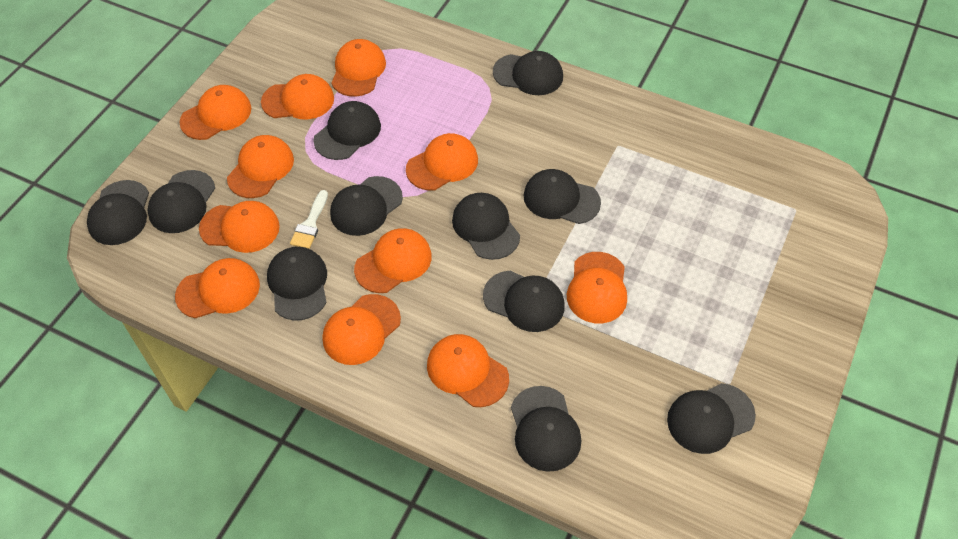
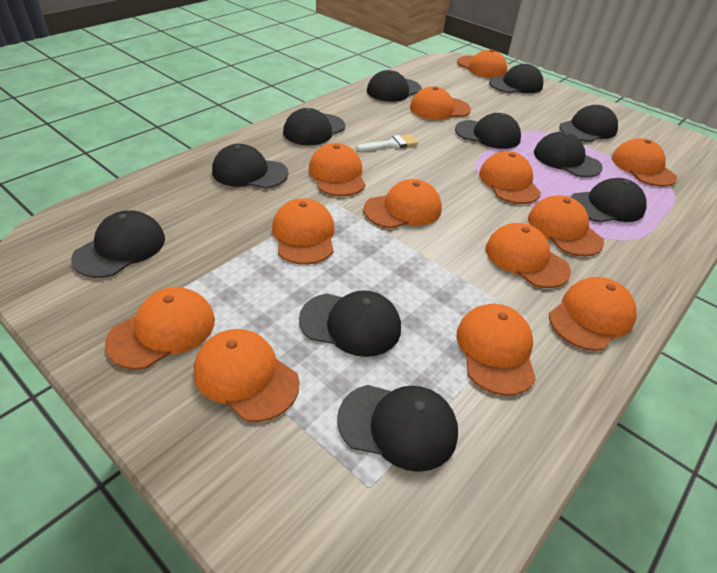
orange cap: [175,258,260,318] [179,85,251,140] [199,201,280,253] [227,135,294,198] [261,74,334,119] [323,294,401,365] [331,39,386,97] [354,228,432,293] [406,133,478,191] [427,334,509,407] [567,252,627,323] = 11 -> [105,287,215,370] [194,329,300,422] [272,198,334,265] [309,143,365,196] [364,179,442,228] [410,87,471,120] [456,304,536,396] [457,49,507,78] [479,151,541,204] [486,223,571,288] [528,195,604,256] [549,277,637,351] [612,138,677,187] = 13

